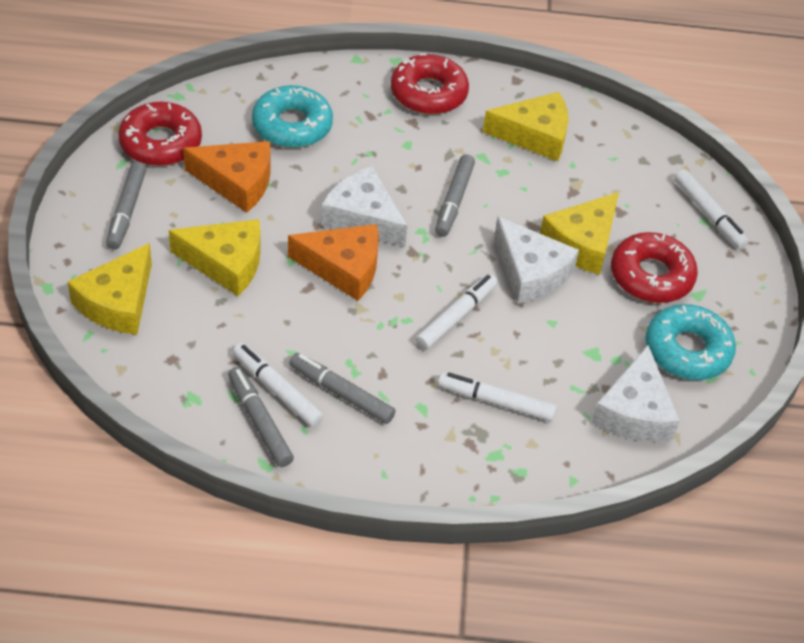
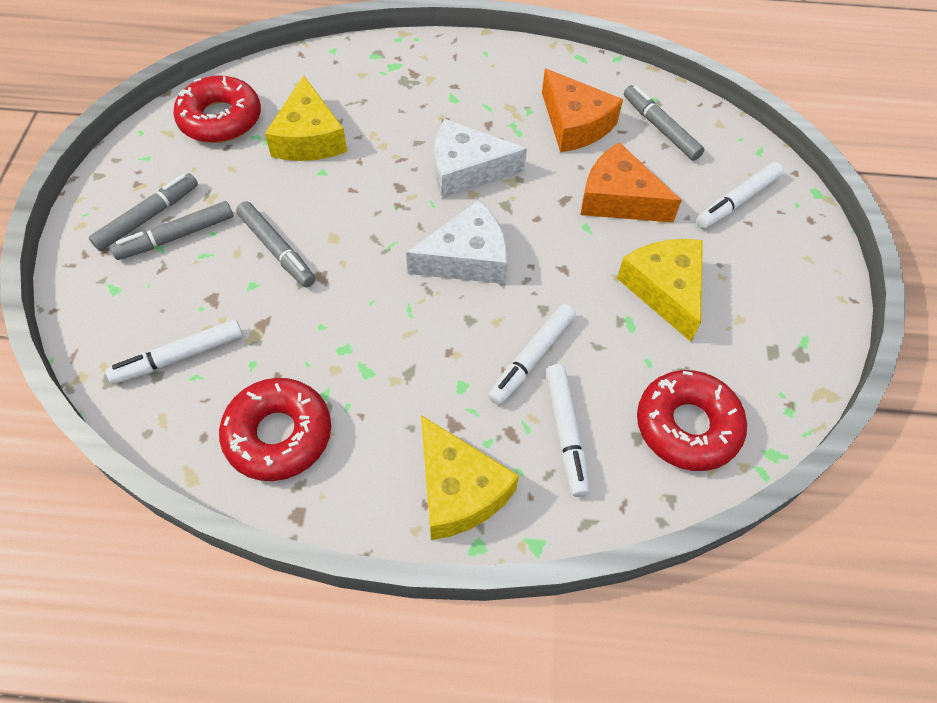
turquoise donut: [252,85,333,148] [645,304,736,380] = 2 -> none = 0
white cheese: [321,166,408,247] [494,217,579,304] [592,345,680,442] = 3 -> [406,200,507,284] [435,119,527,199] = 2
yellow cheese: [67,243,152,335] [169,219,261,296] [483,92,568,161] [540,192,619,275] = 4 -> [265,75,347,161] [421,415,519,540] [617,239,703,342] = 3

